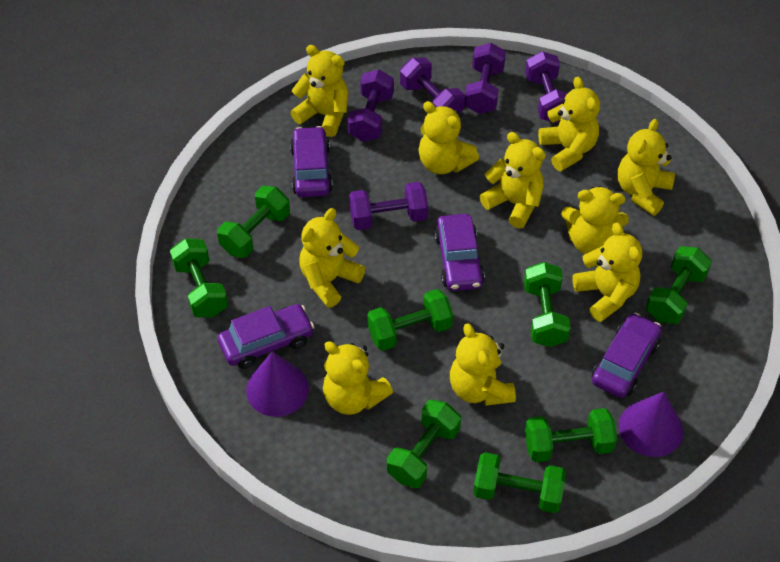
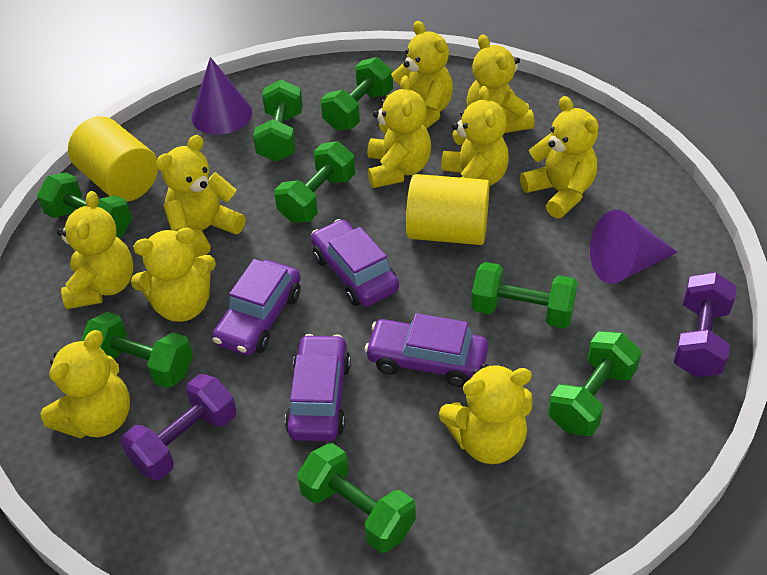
purple dumbbell: [348,69,394,142] [349,182,428,230] [400,58,465,114] [464,43,506,114] [525,51,568,123] = 5 -> [121,374,236,480] [674,272,737,377] = 2
yellow cylinder: none = 0 -> [68,116,158,202] [406,174,490,245] = 2

